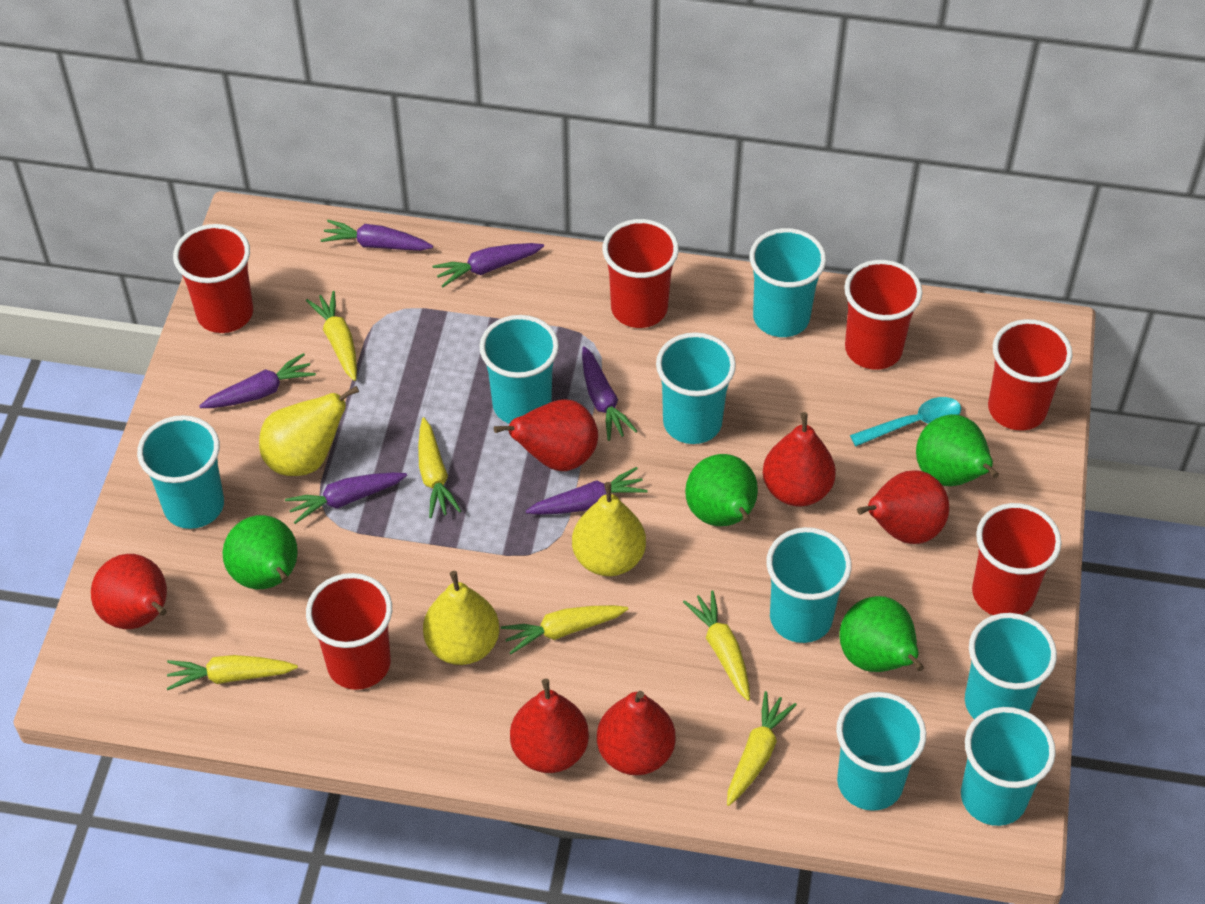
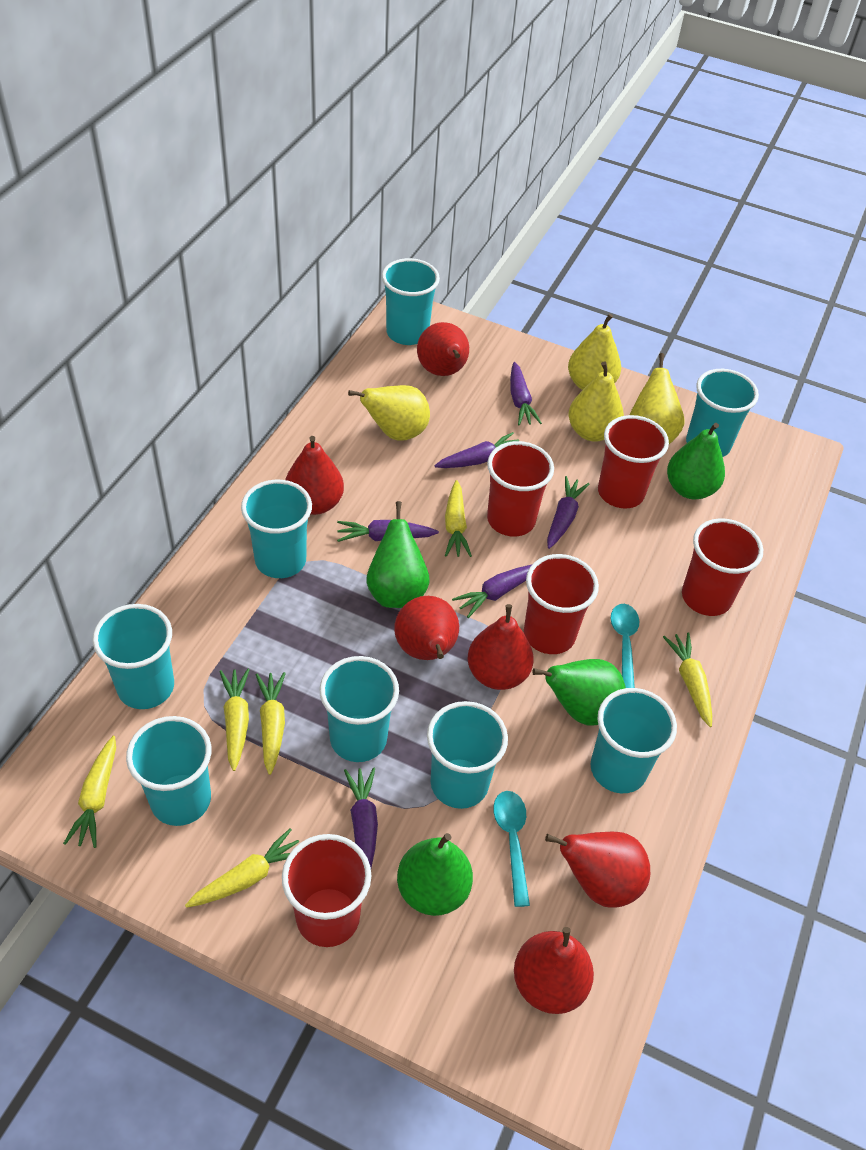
red cup: [173,224,253,333] [306,573,392,690] [603,219,679,328] [844,260,922,370] [972,503,1062,615] [988,319,1073,431] = 6 -> [282,834,371,947] [487,441,554,537] [524,554,599,654] [598,415,669,509] [682,518,763,616] = 5
turquoise spoon: [850,397,961,446] = 1 -> [493,791,530,907] [611,604,639,688] = 2
yellow pear: [259,386,359,476] [423,571,499,665] [572,482,646,576] = 3 -> [348,385,430,441] [568,314,621,390] [568,361,624,442] [630,353,685,444] = 4

